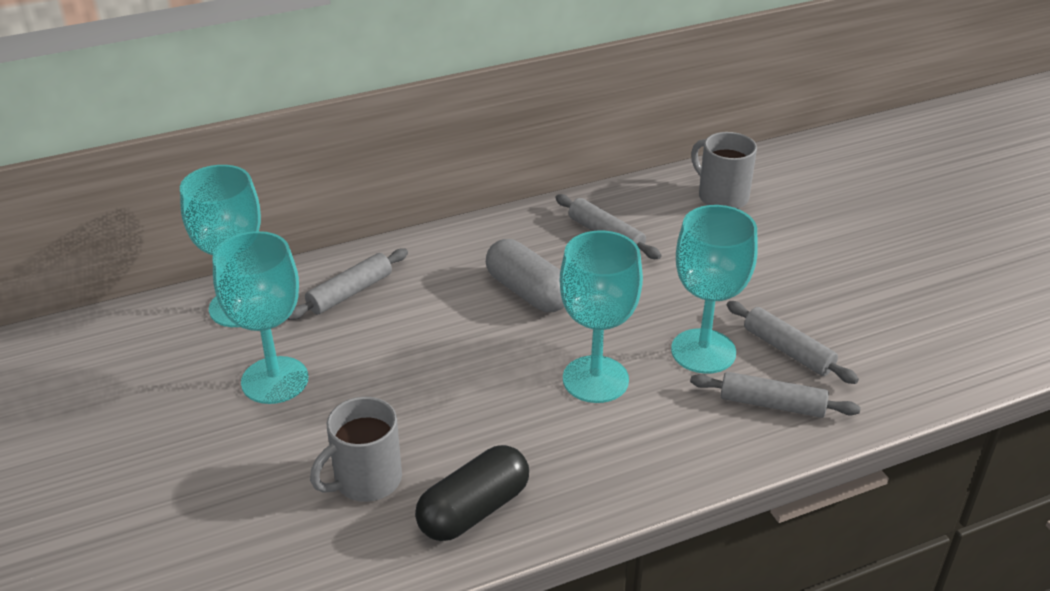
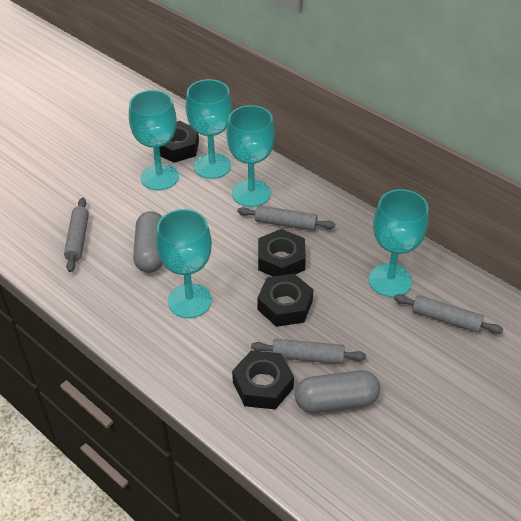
black capsule: [415,445,529,541] = 1 -> none = 0
black nut: none = 0 -> [159,121,199,163] [232,350,294,409] [257,274,313,327] [258,229,306,276] = 4
grey capsule: [486,239,564,312] = 1 -> [133,211,163,273] [295,370,380,413] = 2
grey mug: [310,397,402,502] [691,132,757,209] = 2 -> none = 0
turquoise goblet: [180,165,261,327] [212,231,308,404] [560,230,643,403] [671,205,758,374] = 4 -> [129,90,179,190] [156,209,212,318] [186,79,232,179] [227,105,275,207] [369,189,429,297] = 5

